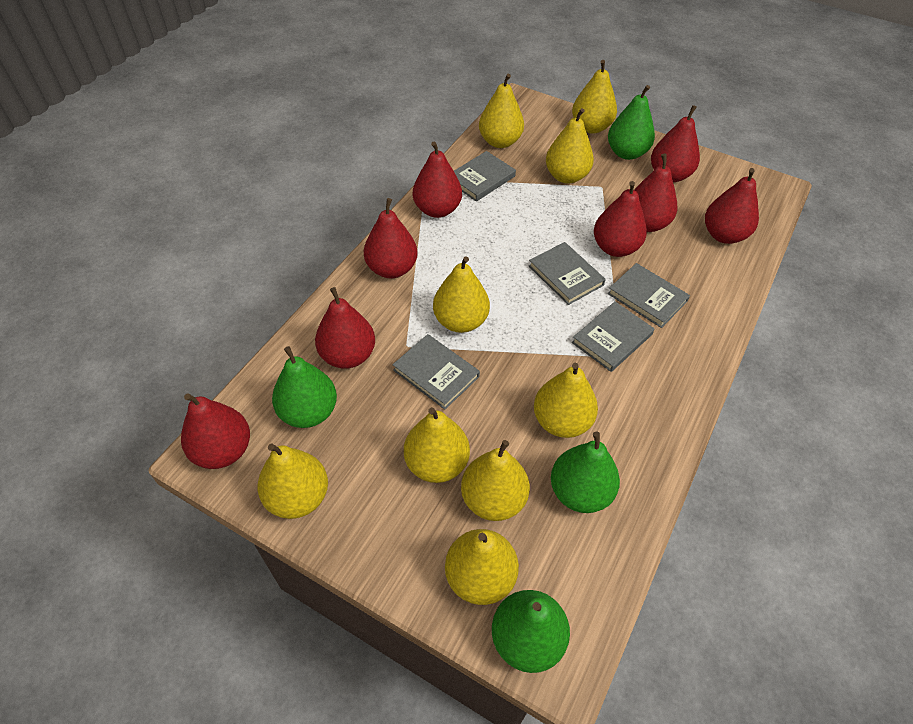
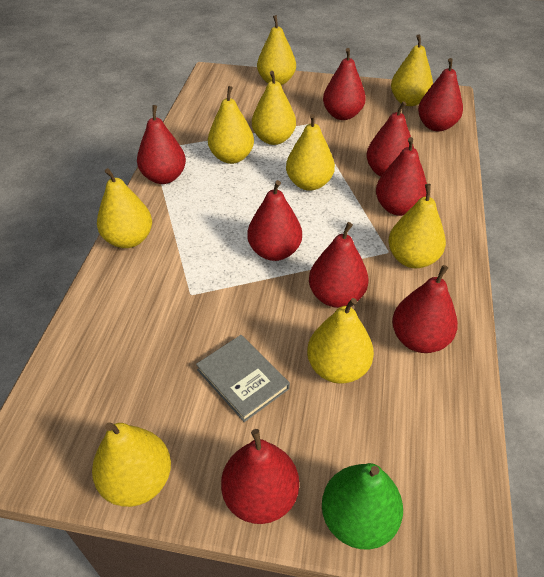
green pear: [272,346,337,428] [492,590,570,673] [551,432,620,513] [608,85,655,160] = 4 -> [322,463,403,550] = 1
grey book: [393,334,480,410] [454,151,516,201] [529,242,606,305] [572,301,654,372] [608,263,690,328] = 5 -> [196,335,290,422] = 1
red pear: [181,393,250,469] [315,287,375,369] [364,198,418,278] [413,141,462,218] [594,181,647,257] [634,153,677,232] [651,105,700,182] [705,168,759,244] = 8 -> [137,105,186,184] [221,429,299,524] [247,180,302,261] [309,222,368,308] [323,48,366,120] [366,101,414,177] [376,137,427,216] [392,265,458,353] [418,58,463,132] = 9

